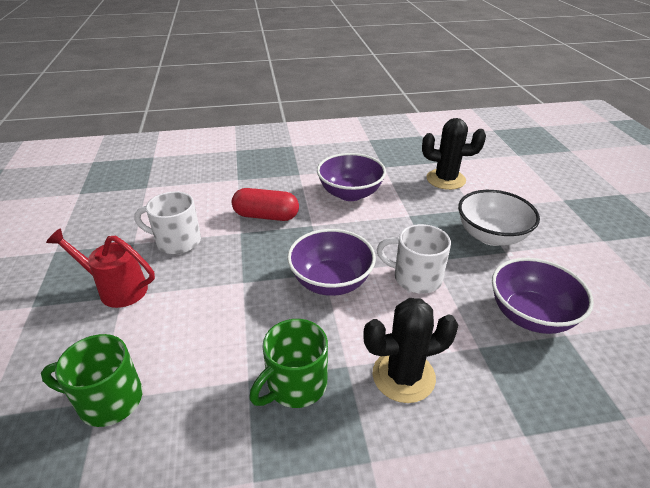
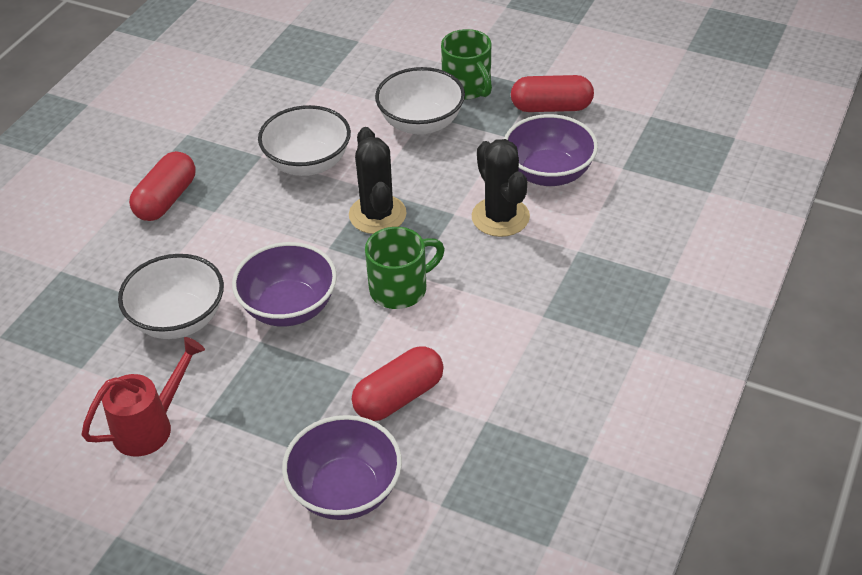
red capsule: [232,188,299,221] = 1 -> [129,151,196,221] [352,346,443,421] [511,75,594,112] = 3
white bowl: [458,190,540,246] = 1 -> [118,254,224,339] [258,105,351,176] [375,67,465,135] = 3
white mug: [134,191,201,254] [377,224,451,294] = 2 -> none = 0

